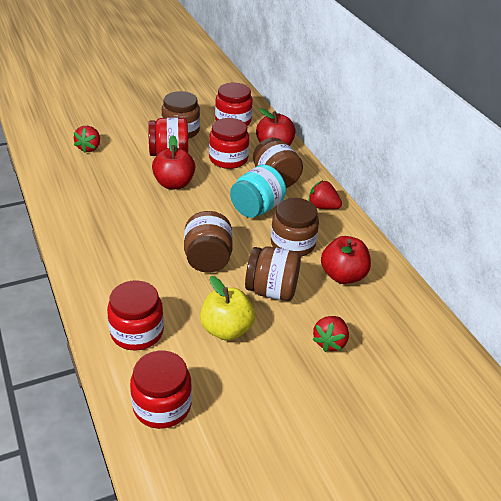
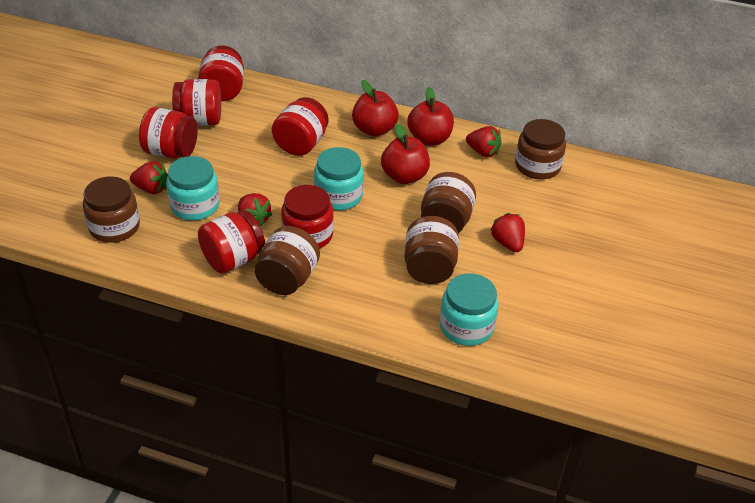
red jar: [107,280,164,351] [130,351,192,429] [148,118,188,156] [209,118,249,169] [215,83,253,126] = 5 -> [139,107,198,158] [172,79,221,125] [198,45,244,101] [198,210,265,274] [272,97,329,156] [281,185,334,249] = 6
red strawberry: [74,126,100,153] [308,180,342,209] [312,316,349,352] = 3 -> [130,161,168,194] [238,193,273,227] [466,126,502,157] [490,213,525,252] = 4
turquoise jar: [230,165,286,218] = 1 -> [166,156,220,221] [314,147,364,210] [439,273,499,346] = 3
yellow apple: [200,276,255,341] = 1 -> none = 0

